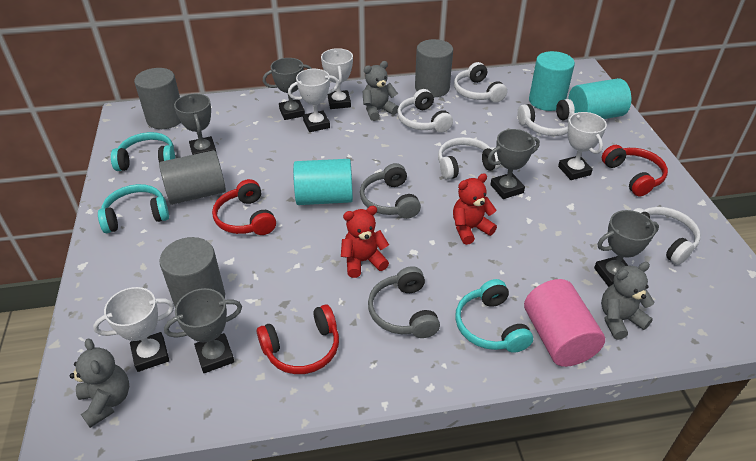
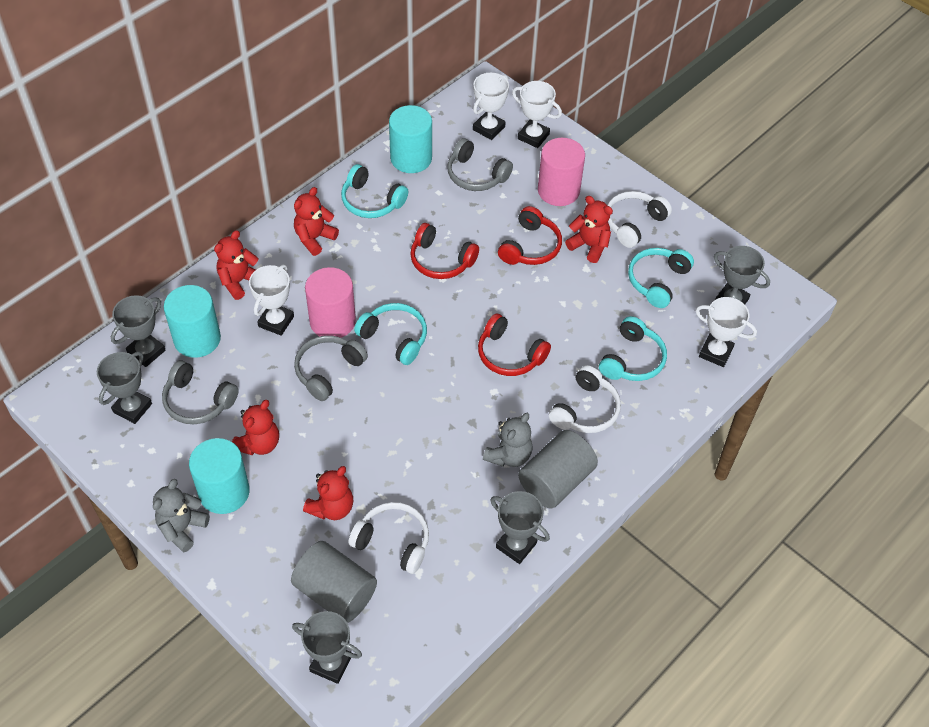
grey cylinder: [134,68,181,129] [159,150,226,205] [159,237,225,307] [415,39,453,97] = 4 -> [291,541,377,623] [518,430,598,508] = 2
grey headphones: [360,163,421,219] [368,266,440,338] = 2 -> [162,361,239,424] [294,335,368,401] [447,138,513,191] = 3
grey teddy bear: [70,339,129,428] [362,61,399,121] [601,262,655,340] = 3 -> [153,479,210,552] [483,413,533,467] = 2
pink cylinder: [524,279,605,367] = 1 -> [305,267,356,338] [538,138,585,206] = 2
red teddy bear: [341,206,389,278] [453,173,497,245] = 2 -> [214,230,259,300] [232,400,279,455] [294,187,339,256] [303,466,353,520] [565,196,613,263] = 5
turquoise headphones: [98,184,169,233] [111,132,175,171] [455,279,533,353] = 3 -> [341,164,408,218] [354,303,427,365] [599,316,667,381] [628,248,694,308] = 4
white headphones: [397,89,453,133] [438,137,501,180] [454,62,507,103] [518,99,575,136] [633,207,701,265] = 5 -> [348,502,429,574] [549,365,621,433] [607,191,672,248] = 3

